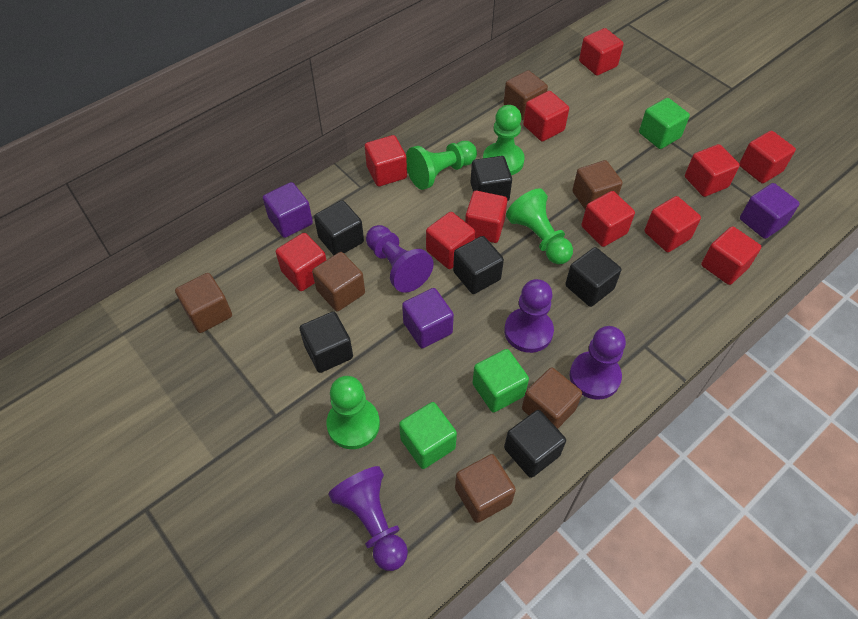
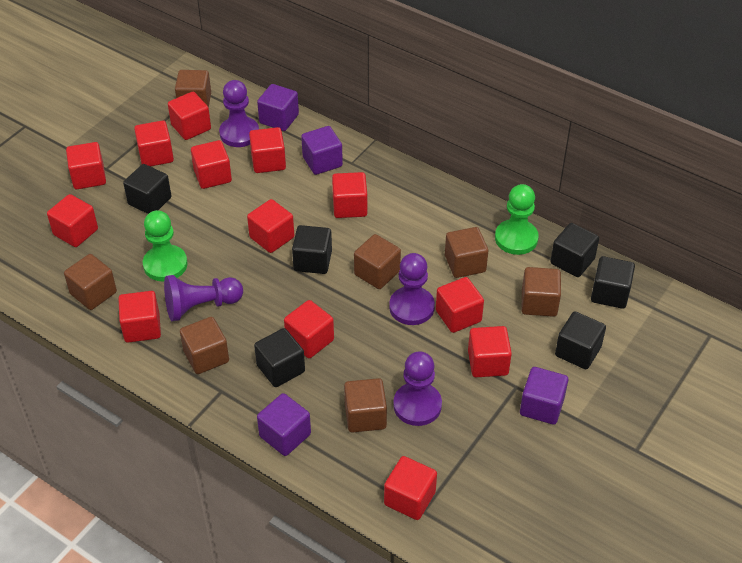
brown cube: [175,273,232,333] [312,252,365,311] [455,454,516,523] [503,70,548,120] [522,368,582,429] [572,160,623,210] = 6 -> [64,254,117,310] [175,70,211,108] [180,317,229,374] [344,378,387,433] [354,234,401,289] [445,227,488,278] [522,267,561,317] = 7
green cube: [399,402,457,469] [472,349,529,412] [639,98,690,149] = 3 -> none = 0
green pawn: [326,376,380,449] [406,141,477,190] [483,105,525,175] [506,188,573,264] = 4 -> [143,210,188,282] [495,184,539,255] = 2
purple cube: [263,182,313,238] [402,288,454,348] [740,183,800,239] = 3 -> [257,84,299,131] [257,393,311,456] [301,126,343,175] [520,367,568,425] = 4
red cube: [276,233,326,291] [365,135,407,186] [426,212,475,269] [465,191,507,243] [523,91,569,142] [579,28,624,75] [581,191,635,247] [645,196,701,252] [685,144,740,197] [701,226,761,285] [739,131,796,183] = 11 -> [47,194,98,247] [66,142,106,189] [118,291,161,343] [134,120,174,166] [168,92,211,140] [191,140,232,189] [247,199,294,253] [249,127,286,173] [284,300,334,358] [332,172,367,218] [384,456,437,520] [436,277,484,333] [468,326,512,377] = 13

